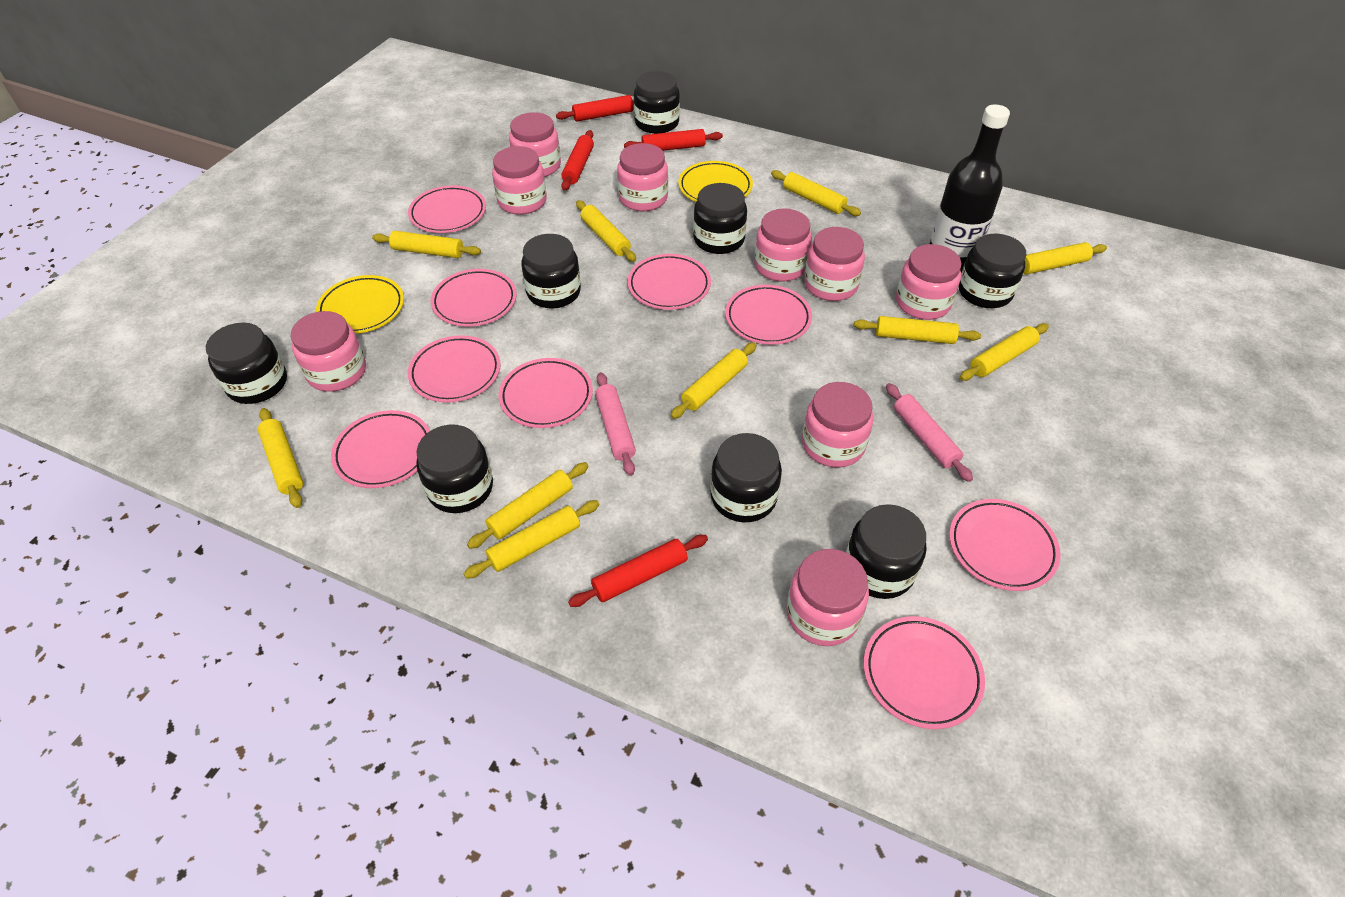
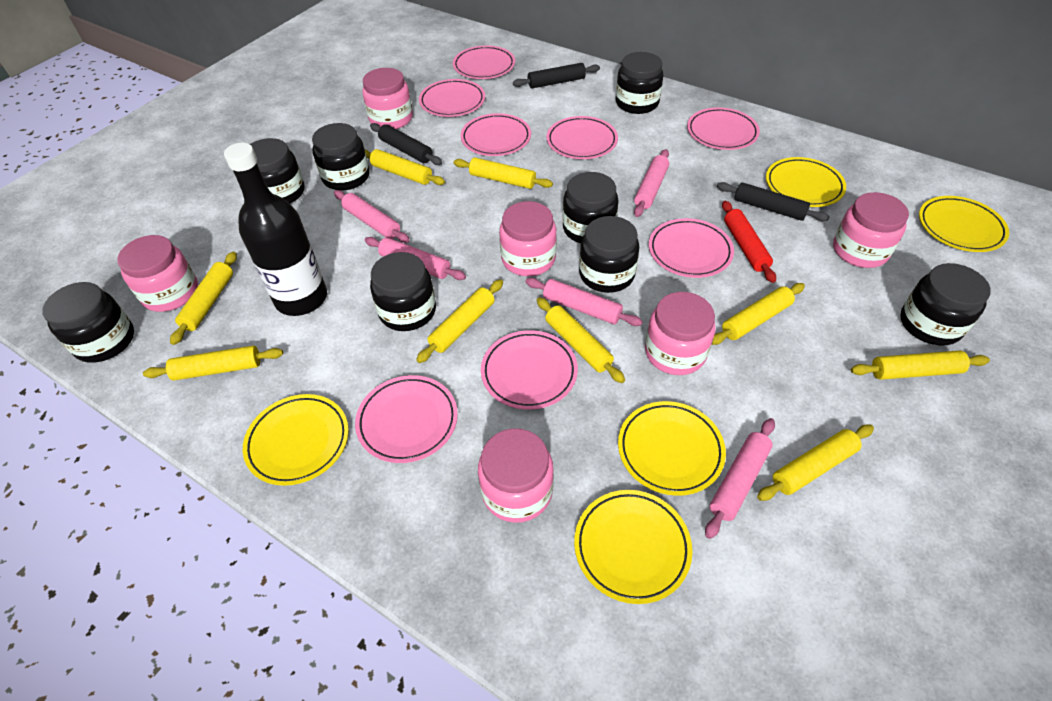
black rolling pin: none = 0 -> [370,123,442,165] [513,63,600,88] [717,182,829,221] = 3
pink jar: [291,311,366,392] [492,146,547,215] [509,112,561,177] [617,143,668,211] [755,208,812,282] [787,549,869,646] [802,382,874,467] [804,227,865,301] [896,244,962,320] = 9 -> [117,235,198,312] [362,68,413,129] [478,428,554,523] [499,201,557,276] [645,292,715,375] [833,192,909,268] = 6
pink plate: [331,410,430,488] [408,185,486,233] [408,335,501,403] [431,269,517,327] [499,358,593,428] [627,254,711,310] [725,285,812,345] [864,616,985,729] [949,499,1061,591] = 9 -> [355,375,458,463] [419,79,485,117] [453,45,515,79] [460,113,531,156] [481,330,578,410] [547,116,618,159] [649,218,734,278] [687,107,760,150] = 8
pink rolling pin: [595,372,636,476] [886,383,973,482] = 2 -> [334,190,409,243] [365,237,466,280] [525,278,643,326] [634,149,669,217] [705,418,775,539] = 5
red rolling pin: [556,95,634,122] [561,130,594,191] [568,535,708,607] [624,129,723,151] = 4 -> [722,201,776,283] = 1
yellow plate: [316,275,404,334] [678,161,753,202] = 2 -> [243,394,349,486] [574,490,692,604] [618,401,726,496] [766,157,846,207] [919,196,1009,252] = 5
yellow rolling pin: [258,408,303,508] [372,231,481,258] [464,500,599,579] [467,462,589,549] [576,200,636,262] [671,342,757,419] [771,170,861,216] [854,316,981,344] [960,323,1049,381] [1023,242,1107,274] = 10 -> [143,346,283,381] [170,252,237,345] [365,149,445,185] [416,279,503,363] [454,158,553,189] [537,297,625,383] [712,283,805,345] [757,424,874,501] [851,351,990,380] = 9

